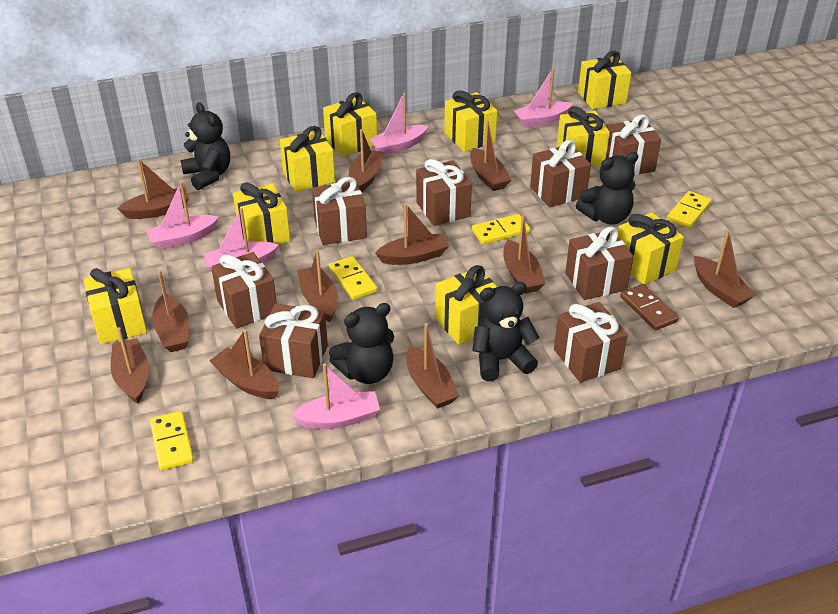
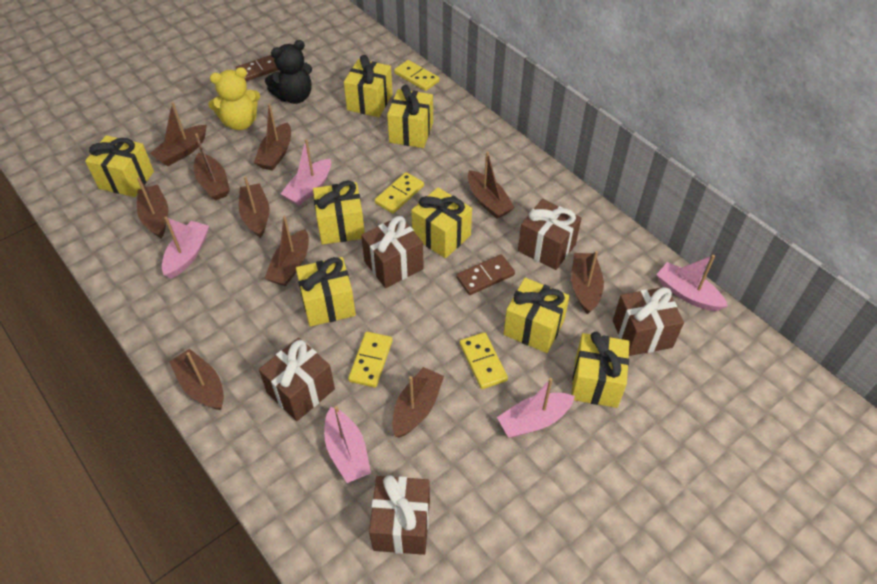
black teddy bear: [180,103,230,190] [329,303,394,384] [472,282,540,381] [576,152,638,224] = 4 -> [265,40,312,104] = 1
brown boat: [110,327,149,404] [117,159,189,219] [152,270,189,352] [209,329,279,399] [297,250,338,322] [349,129,383,192] [375,203,449,265] [406,323,459,409] [470,121,511,191] [503,215,546,294] [694,230,756,308] = 11 -> [137,177,168,238] [150,102,207,166] [169,349,224,410] [194,133,230,200] [239,176,269,238] [254,103,291,171] [264,215,309,286] [392,367,444,438] [468,151,515,219] [571,251,604,314] = 10
brown domino: [620,284,679,330] = 1 -> [236,55,279,81] [456,254,515,295] = 2
brown gift: [211,252,277,329] [259,303,328,378] [312,177,367,245] [416,159,472,226] [530,140,591,207] [554,302,628,383] [565,227,633,300] [606,114,661,175] = 8 -> [259,338,335,421] [361,216,424,288] [369,475,430,555] [518,199,582,270] [613,287,684,356] = 5
yellow gift: [84,268,147,344] [233,183,290,244] [280,126,335,192] [323,92,377,157] [435,265,497,345] [444,91,497,152] [557,106,610,166] [578,51,631,109] [618,212,684,285] = 9 -> [85,135,154,197] [296,257,356,327] [313,181,365,245] [344,55,393,117] [387,85,433,148] [411,187,472,258] [504,278,570,353] [571,332,630,408] = 8
yellow teddy bear: none = 0 -> [208,67,260,130] = 1

